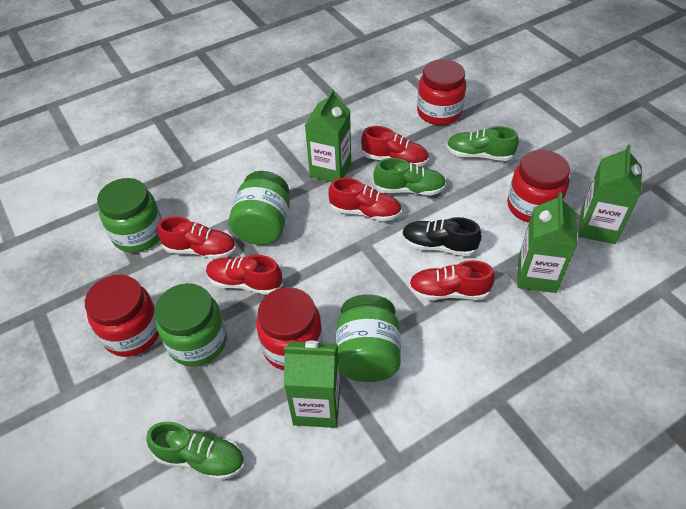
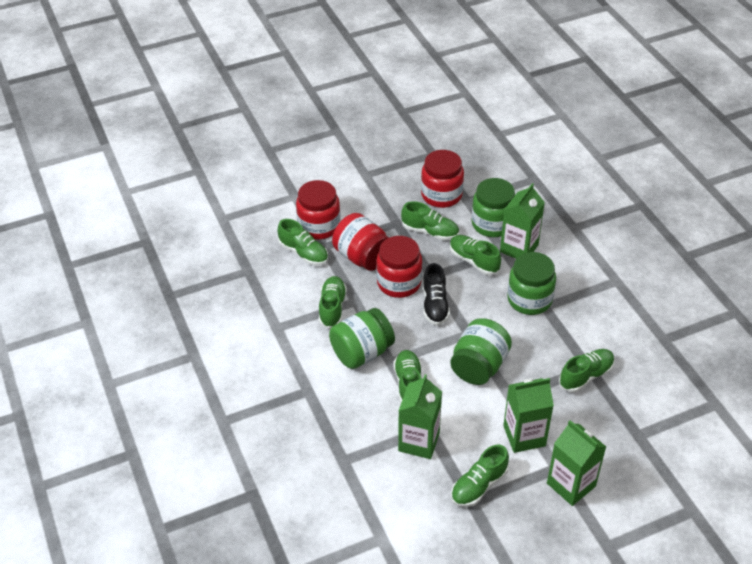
green shoe: [146,422,245,481] [373,158,446,196] [446,126,519,161] = 3 -> [277,219,328,265] [319,276,347,329] [393,350,422,403] [401,201,459,240] [450,235,501,275] [451,444,509,507] [559,349,615,392] = 7
red shoe: [157,217,236,259] [206,255,283,295] [328,178,402,221] [361,126,429,167] [409,260,495,300] = 5 -> none = 0

